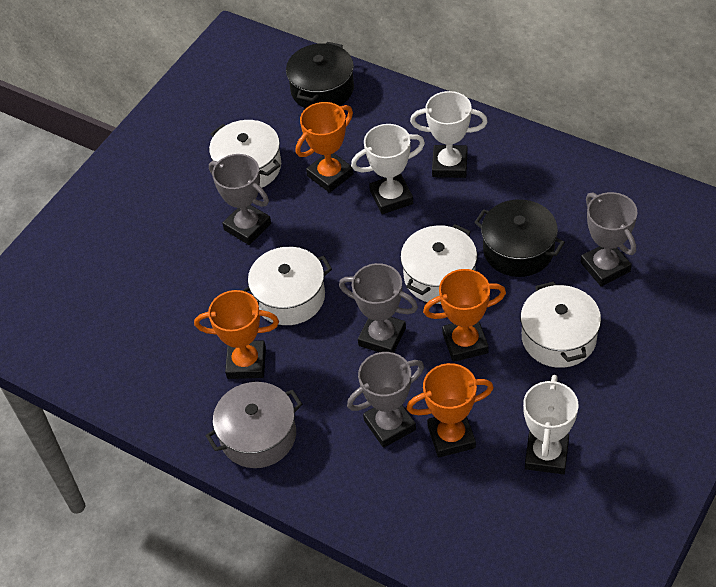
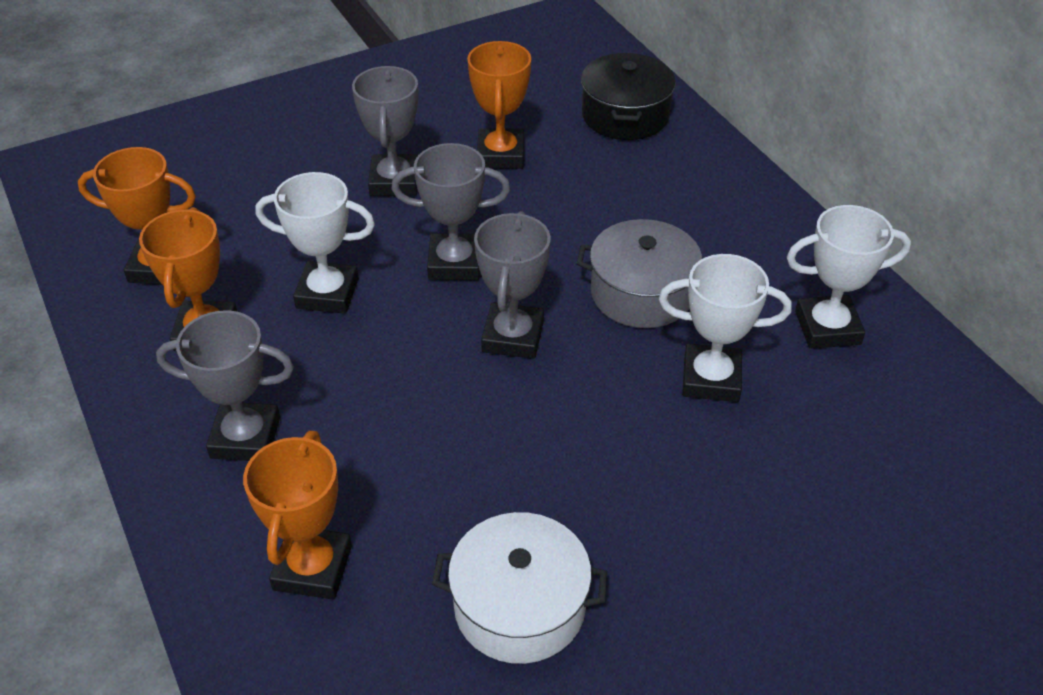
black pot: [286,42,354,109] [474,200,565,277] = 2 -> [581,53,676,140] = 1
white pot: [209,120,281,188] [242,247,332,325] [400,224,477,304] [520,281,601,368] = 4 -> [432,512,607,664] = 1

